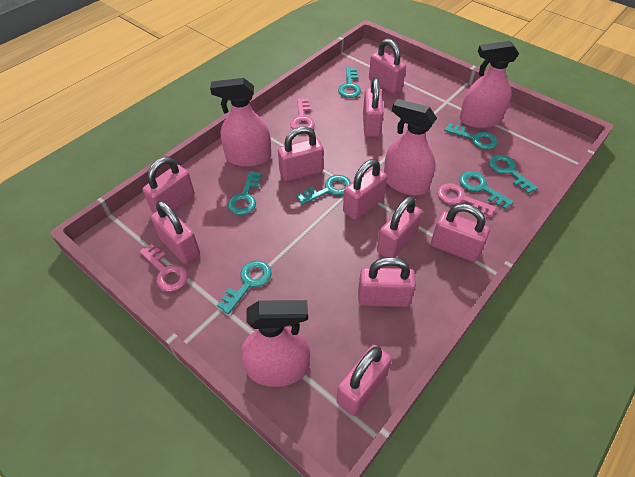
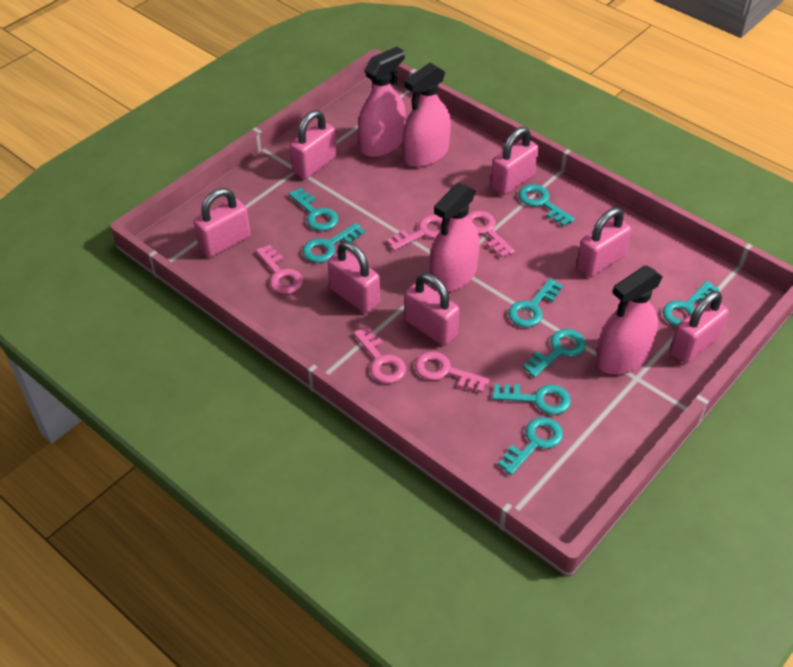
pink key: [139,244,188,292] [290,99,315,129] [437,183,496,217] = 3 -> [256,245,303,294] [354,327,406,384] [386,215,443,251] [415,352,490,393] [467,211,515,258] = 5
pink padlock: [142,157,195,213] [151,201,200,264] [278,126,324,181] [337,345,392,416] [343,159,387,220] [358,257,416,307] [363,78,383,137] [369,38,406,94] [377,196,422,257] [431,204,490,262] = 10 -> [194,188,250,258] [290,110,337,179] [328,241,380,313] [405,273,460,346] [491,127,539,195] [576,208,631,277] [670,291,729,364] = 7
turquoise key: [217,261,272,314] [228,171,262,215] [297,175,351,205] [338,68,361,98] [444,123,498,150] [459,171,514,209] [489,155,538,194] = 7 -> [289,188,338,231] [302,223,365,263] [492,384,571,415] [498,417,563,475] [508,278,563,327] [518,184,575,226] [523,329,586,378] [663,281,720,326] = 8

